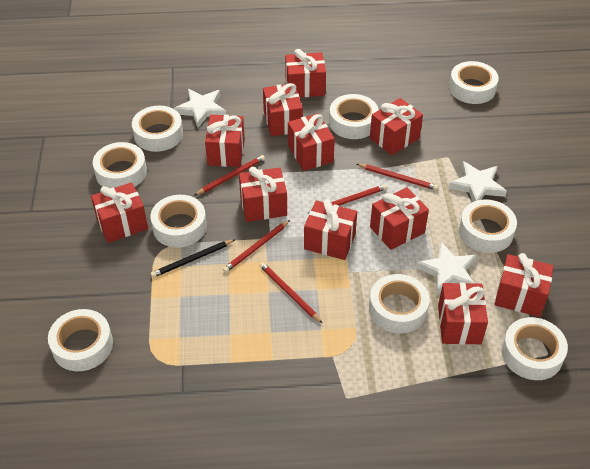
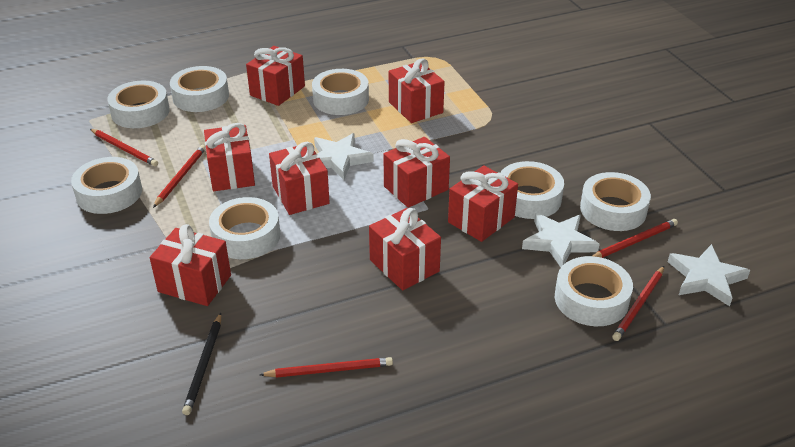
red gift: [91,182,148,243] [205,115,245,167] [239,167,287,222] [263,83,303,136] [285,49,326,97] [288,113,335,171] [304,199,357,260] [370,98,423,155] [370,187,429,250] [438,283,488,345] [495,253,554,317] = 11 -> [150,224,231,306] [204,123,255,191] [246,46,305,106] [269,142,330,215] [369,208,441,290] [383,137,450,208] [389,58,445,123] [448,165,518,242] = 8
white tape: [48,309,113,371] [93,142,147,188] [132,106,183,152] [151,195,207,248] [329,94,378,139] [369,274,430,333] [449,61,499,104] [459,199,517,253] [502,317,568,380] = 9 -> [71,157,142,214] [107,81,170,128] [170,66,229,112] [209,197,280,259] [312,69,369,115] [500,161,564,219] [555,256,633,326] [580,172,651,231] = 8

